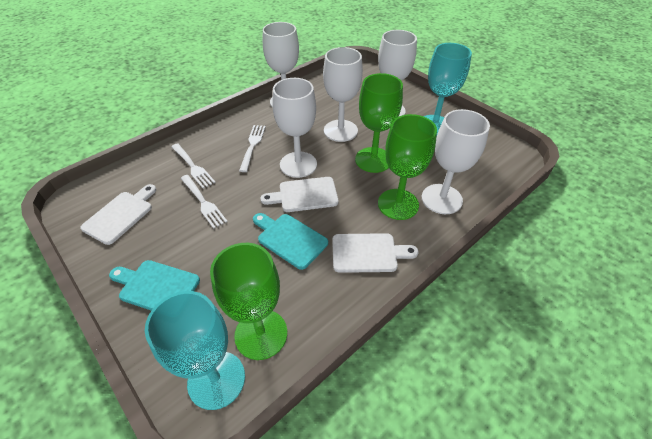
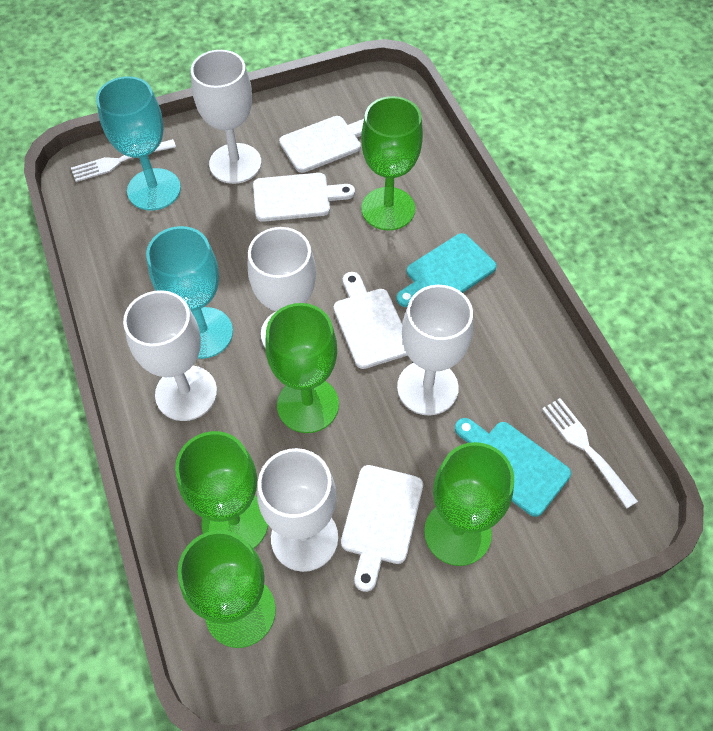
green goblet: [210,243,287,360] [355,73,403,173] [378,114,437,220] = 3 -> [175,431,268,549] [178,530,276,648] [265,303,339,433] [361,96,423,231] [424,442,514,566] = 5
white cutting board: [80,184,156,245] [260,177,339,212] [332,233,419,273] = 3 -> [253,173,355,222] [279,116,364,173] [334,272,408,369] [341,465,423,592] = 4
white fork: [171,143,216,189] [180,175,227,229] [239,125,266,172] = 3 -> [71,139,176,182] [542,398,638,508] = 2

